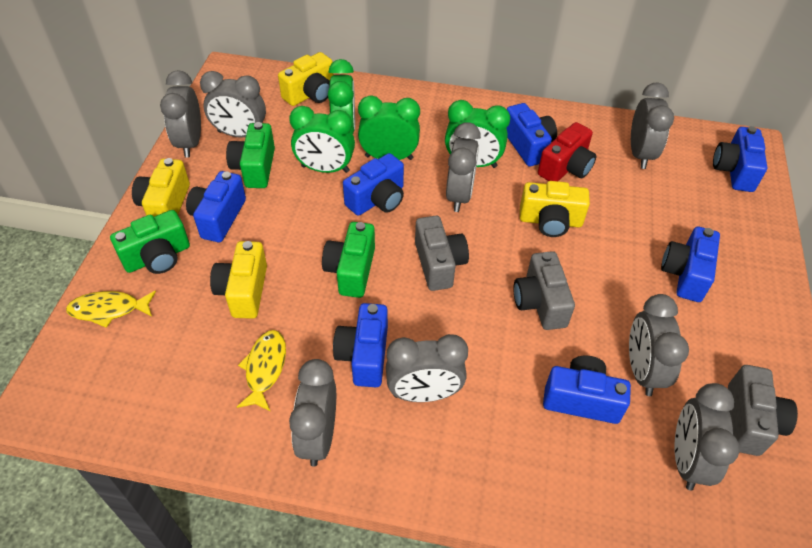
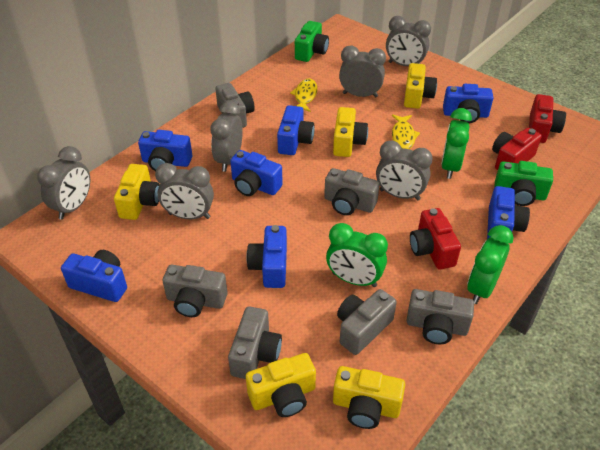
green camera: [110,210,190,274] [226,122,275,188] [322,222,375,298] = 3 -> [295,21,329,62] [495,161,553,206] = 2
green clock: [289,106,355,173] [328,59,355,134] [358,96,420,160] [445,100,510,168] = 4 -> [326,223,388,287] [441,108,472,179] [467,225,513,304] = 3
grey camera: [415,216,469,291] [513,251,575,330] [728,365,798,456] = 3 -> [163,265,228,317] [215,83,255,128] [228,306,282,379] [324,168,380,215] [337,289,397,355] [406,289,474,344] = 6
grey clock: [160,70,201,158] [200,71,266,138] [289,359,336,467] [386,334,468,402] [446,122,481,212] [629,294,689,396] [631,82,674,169] [675,383,740,491] = 8 -> [37,146,90,220] [155,163,214,219] [210,101,243,172] [339,45,386,98] [376,140,433,201] [386,16,431,66] = 6
red camera: [538,122,596,181] = 1 -> [410,208,461,270] [492,128,542,170] [529,94,566,143] = 3
yellow camera: [132,158,190,217] [210,241,267,319] [278,52,334,106] [520,181,590,237] = 4 -> [114,164,160,220] [246,353,316,417] [333,107,368,157] [333,366,405,429] [404,63,437,109] = 5

